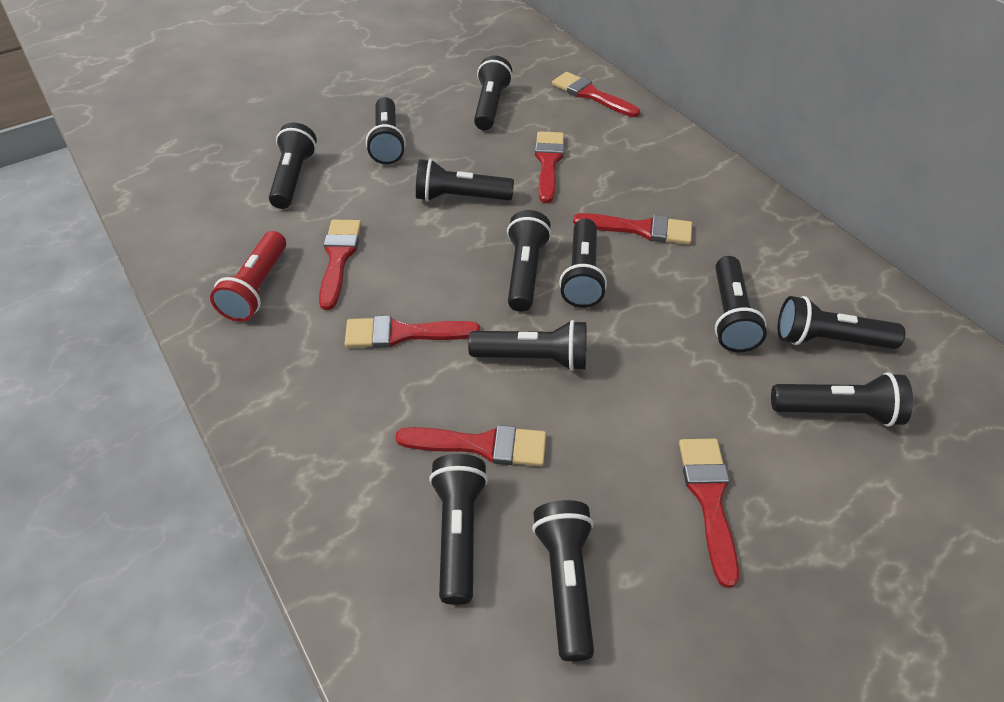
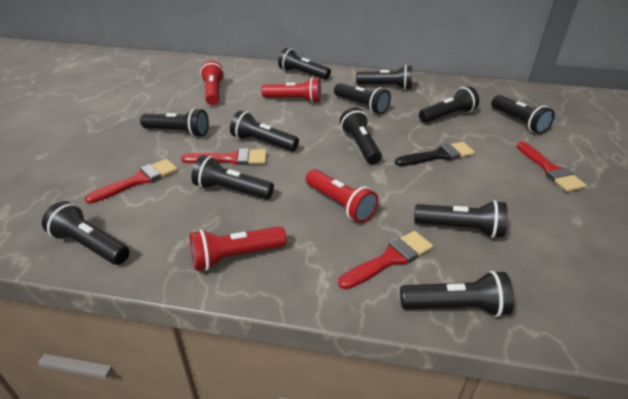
black brush: none = 0 -> [395,142,475,166] = 1
red brush: [319,220,362,310] [345,316,480,348] [395,425,546,466] [535,131,564,203] [552,72,640,117] [573,213,692,245] [679,439,739,588] = 7 -> [85,159,178,204] [181,148,267,165] [338,231,433,289] [516,141,586,192] = 4
red flashlight: [210,231,286,322] = 1 -> [190,226,287,271] [200,61,225,105] [261,77,321,103] [306,169,378,223] = 4

